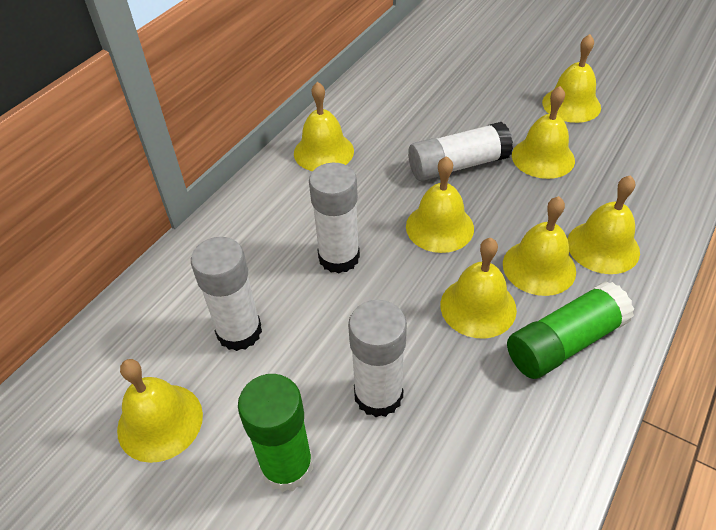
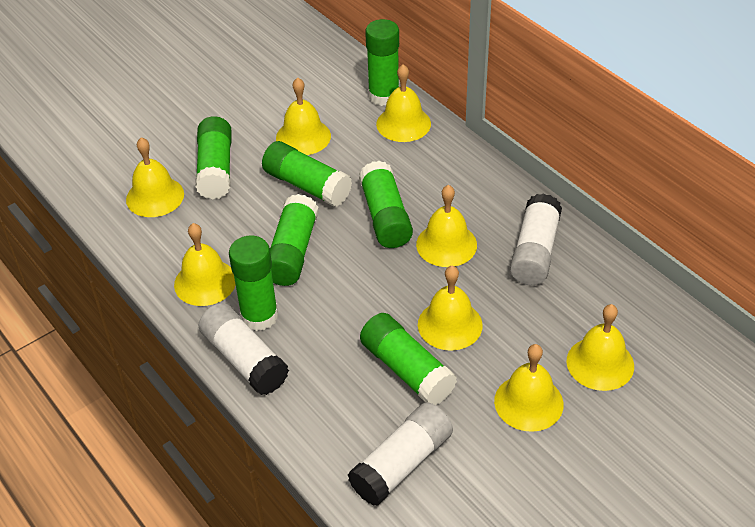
green glue stick: [238,374,313,492] [507,281,634,379] = 2 -> [195,116,232,199] [229,235,278,331] [262,141,352,207] [270,194,318,286] [359,161,413,248] [360,313,457,405] [365,19,399,106] = 7
white glue stick: [191,237,262,351] [309,163,360,273] [348,300,407,417] [408,122,513,181] = 4 -> [199,303,289,395] [348,403,453,506] [510,193,562,285] = 3

